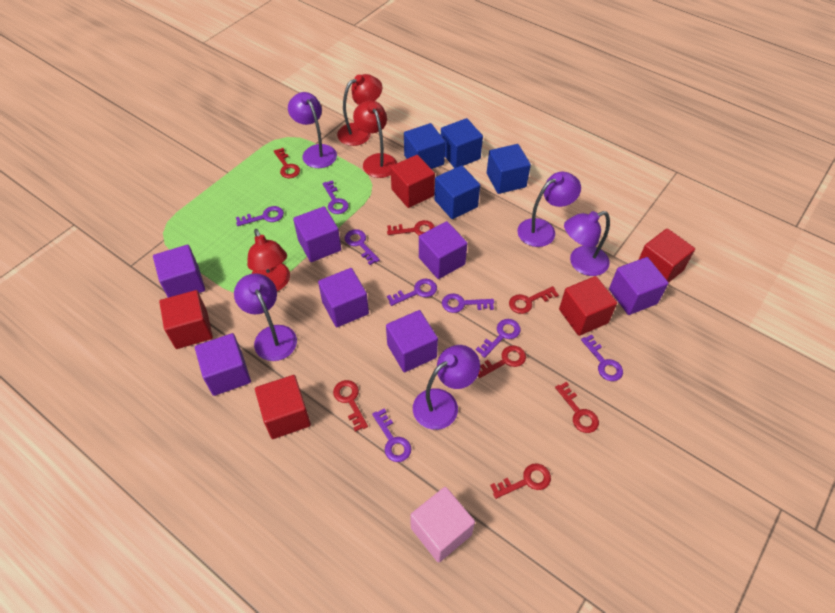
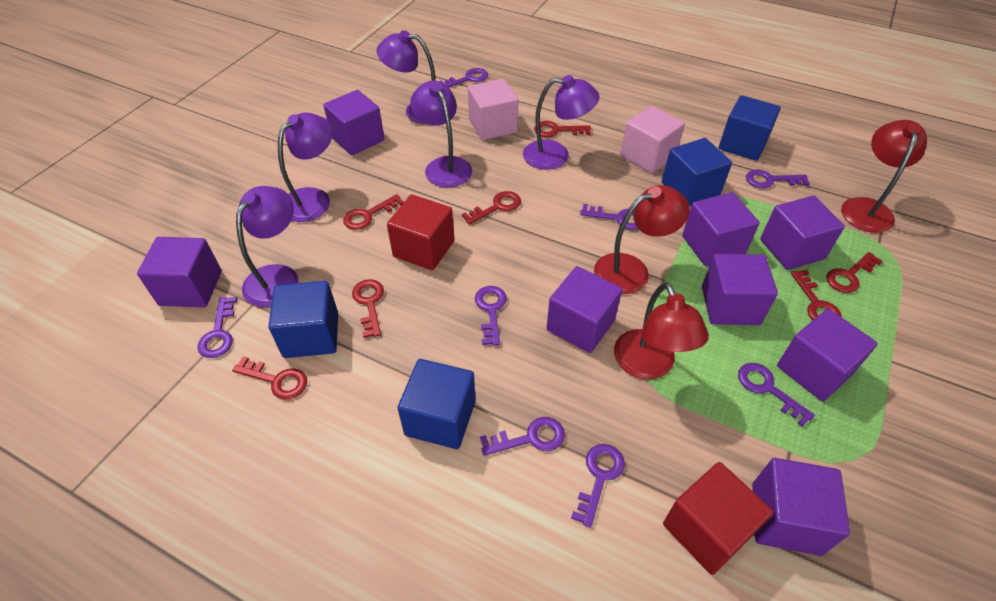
pink cube: [410,487,475,563] = 1 -> [468,79,518,140] [621,106,685,173] = 2
purple cube: [153,245,205,298] [195,333,251,396] [293,206,341,262] [318,268,369,327] [386,310,438,372] [419,221,467,279] [609,257,668,315] = 7 -> [137,237,222,307] [323,90,385,155] [547,266,622,353] [682,192,760,266] [702,254,778,325] [752,458,850,556] [760,196,845,270] [777,309,878,402] = 8
red cube: [159,290,213,349] [255,375,311,439] [391,155,435,208] [559,276,617,336] [638,228,695,283] = 5 -> [387,194,455,270] [663,462,773,575] = 2

